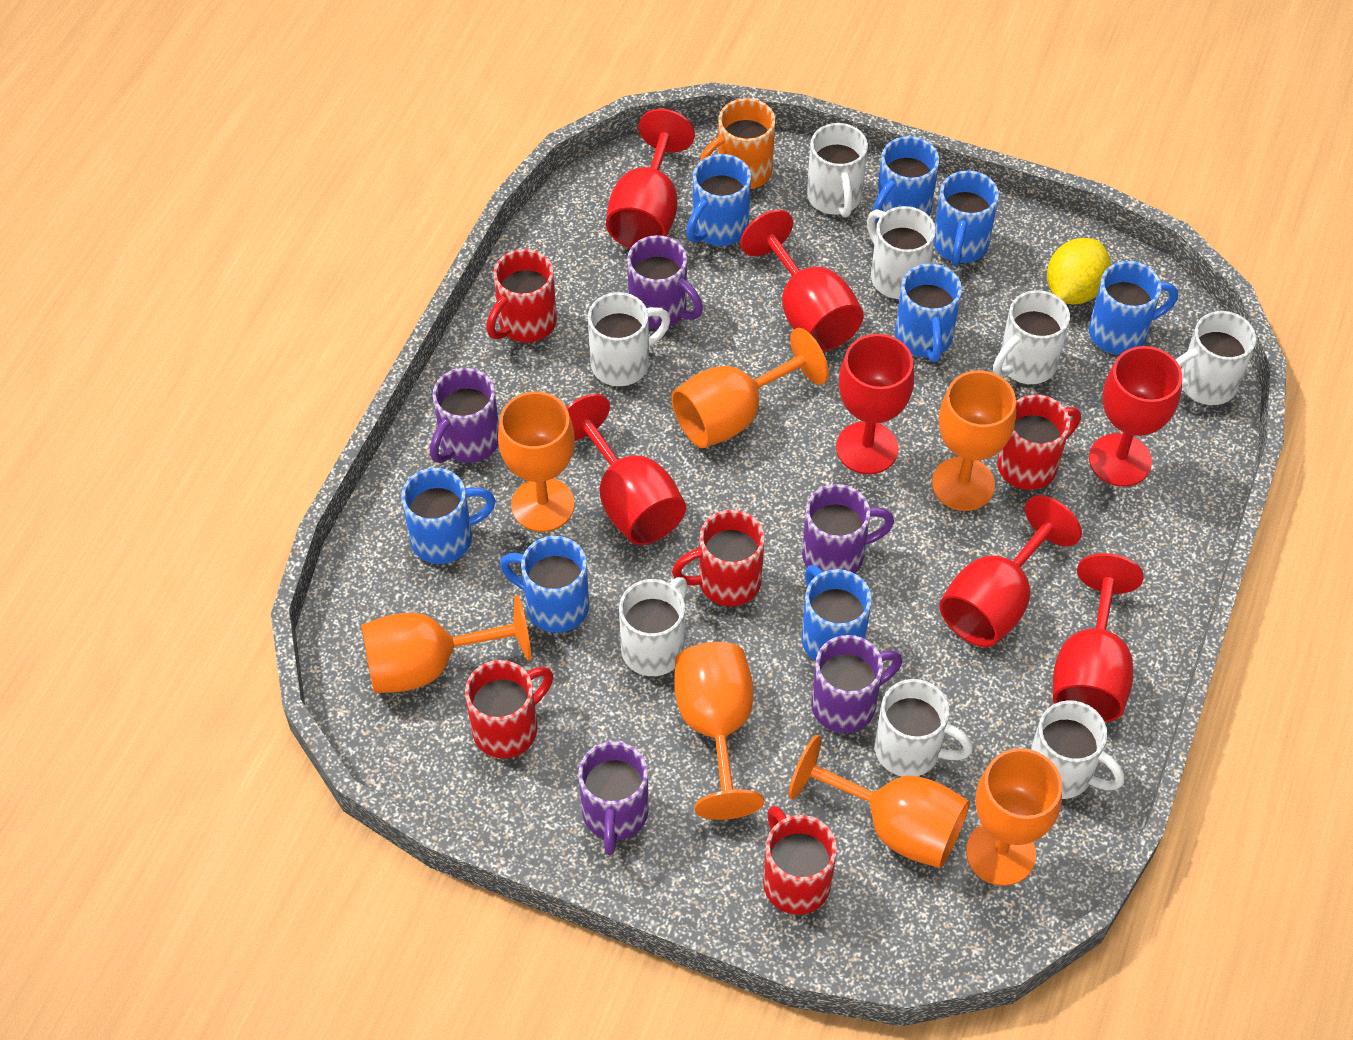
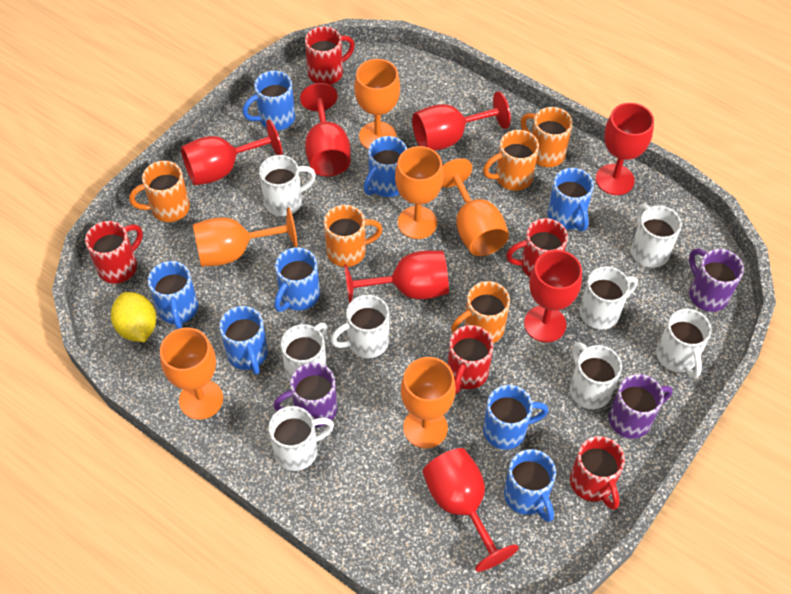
orange goblet: [361,595,531,694] [498,392,575,532] [671,328,829,448] [675,642,764,820] [788,735,970,868] [932,370,1016,511] [966,748,1062,886] = 7 -> [160,328,223,420] [193,207,297,267] [354,59,400,149] [395,146,443,239] [401,357,456,448] [442,158,509,256] = 6
orange mug: [700,98,775,189] = 1 -> [129,161,190,222] [324,205,383,267] [451,281,510,343] [483,130,539,191] [521,107,573,167] = 5
purple mug: [430,368,499,463] [578,741,648,855] [627,235,703,329] [802,484,894,574] [811,635,902,733] = 5 -> [273,363,337,427] [609,374,673,439] [689,249,744,312] = 3

